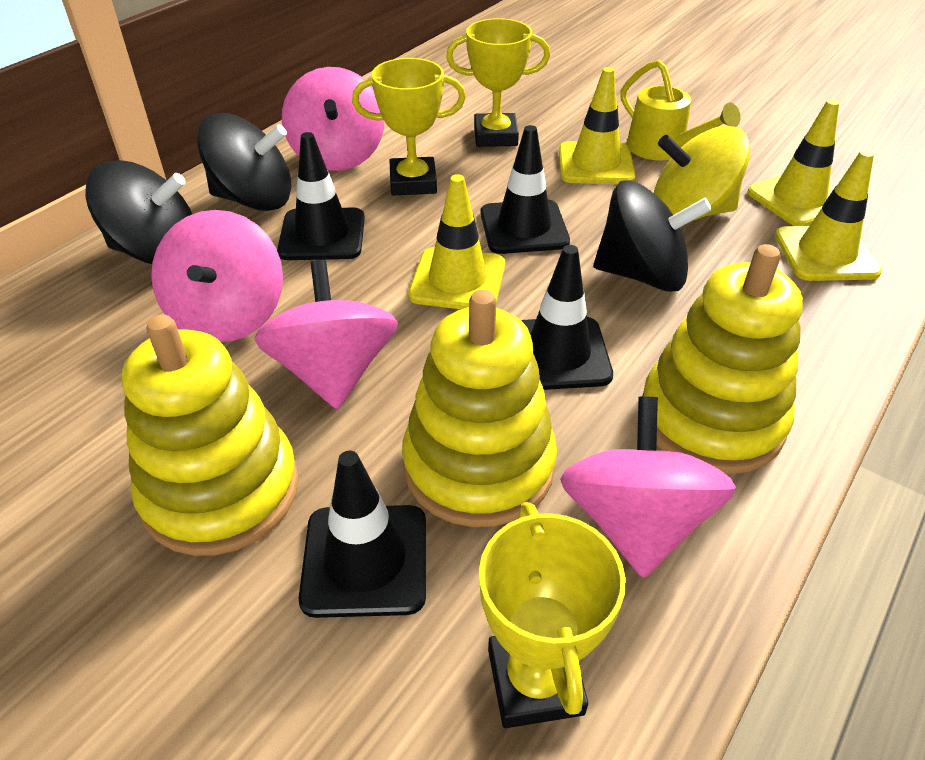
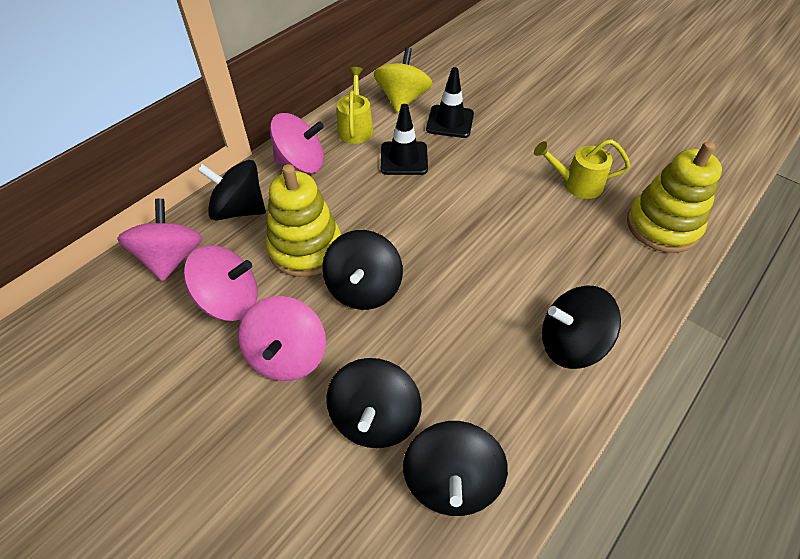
black spinning top: [85,160,192,264] [197,113,291,211] [594,180,712,292] = 3 -> [198,160,266,220] [322,230,403,310] [326,358,422,448] [403,421,508,516] [542,285,621,369] = 5
black traffic cone: [277,132,365,260] [299,451,426,618] [480,125,570,254] [521,245,613,390] = 4 -> [381,104,428,175] [426,67,474,138] = 2
yellow stacking toy: [122,314,299,556] [402,290,557,527] [642,244,803,475] = 3 -> [266,164,341,277] [627,141,722,253] = 2
yellow traffic cone: [408,174,505,309] [559,67,636,184] [747,99,839,226] [775,150,882,281] = 4 -> none = 0
yellow trophy: [352,58,466,195] [446,18,550,147] [479,502,626,728] = 3 -> none = 0
yellow watering can: [620,60,740,160] = 1 -> [337,67,374,144] [534,139,630,199] = 2

